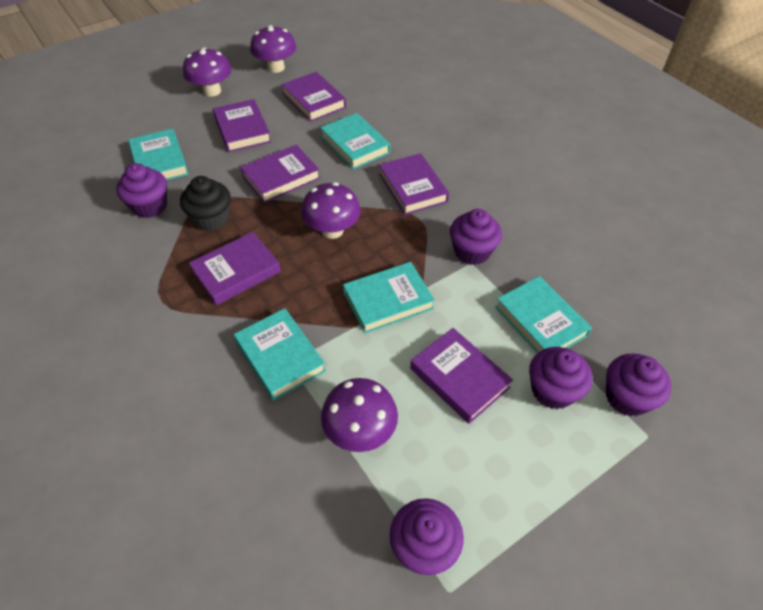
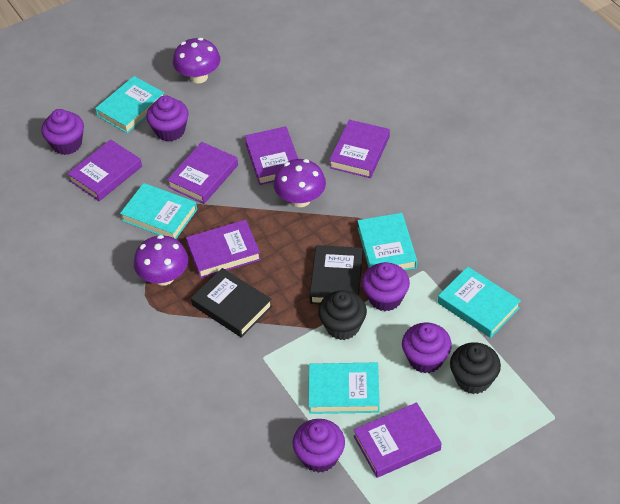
black book: none = 0 -> [191,268,272,338] [309,245,363,304] = 2
black cupcake: [180,176,231,231] = 1 -> [318,291,367,340] [450,342,501,394] = 2
purple mushroom: [183,48,231,97] [250,25,296,73] [301,182,361,239] [321,378,398,452] = 4 -> [134,235,188,286] [173,38,220,83] [274,159,326,207] = 3

